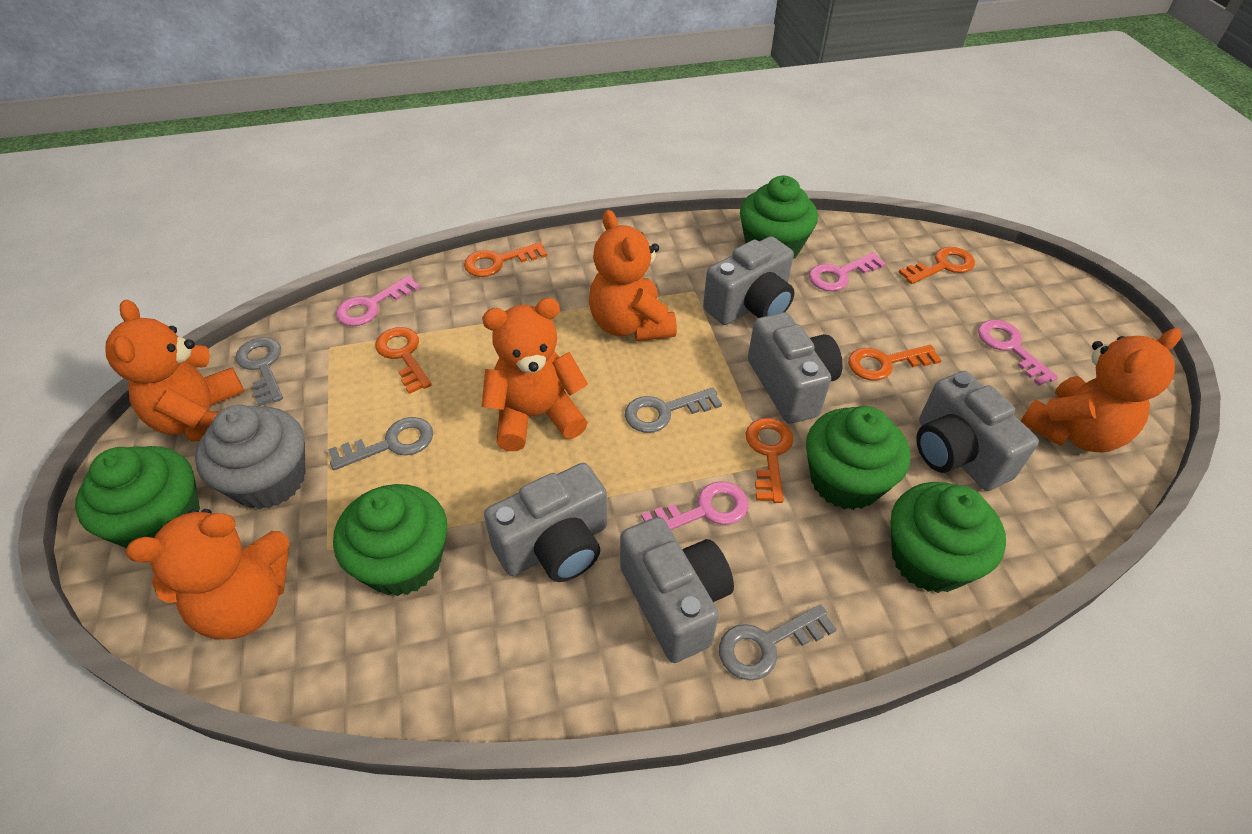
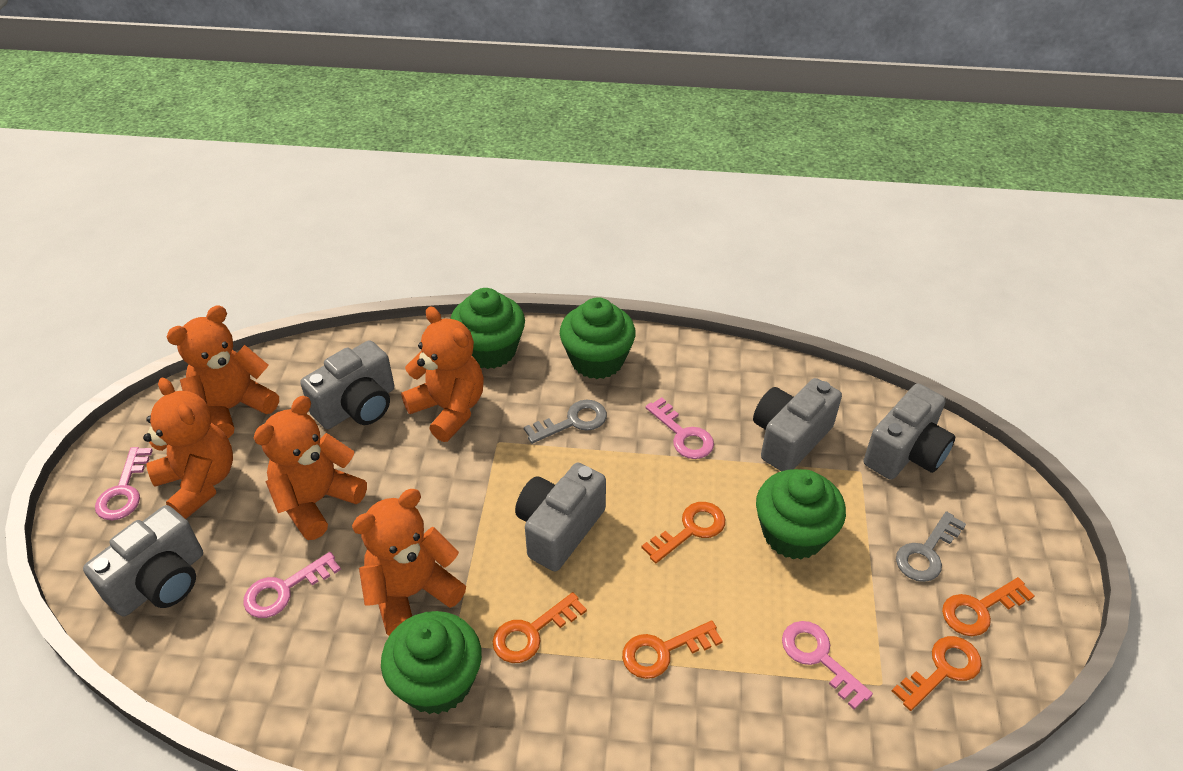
green cupcake: [75,446,200,548] [333,484,447,596] [740,176,818,259] [806,406,910,510] [890,482,1006,593] = 5 -> [381,611,482,714] [451,288,525,369] [560,297,636,379] [756,469,846,560] = 4
grey cupcake: [195,405,305,510] = 1 -> none = 0
grey key: [235,337,283,406] [328,417,433,470] [625,387,722,433] [719,604,837,681] = 4 -> [524,400,607,444] [896,511,966,582] = 2

